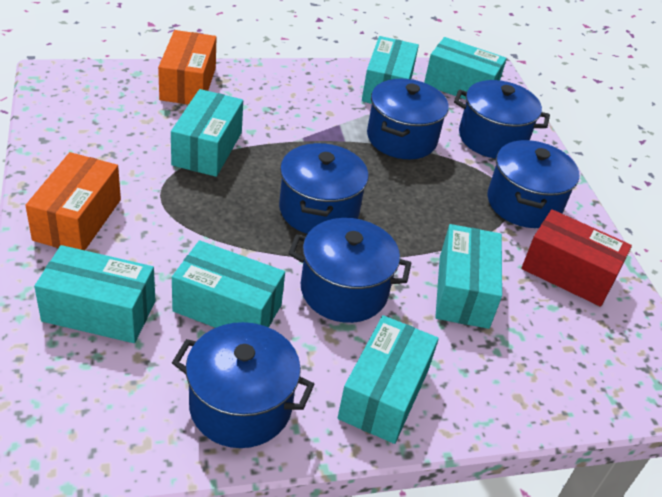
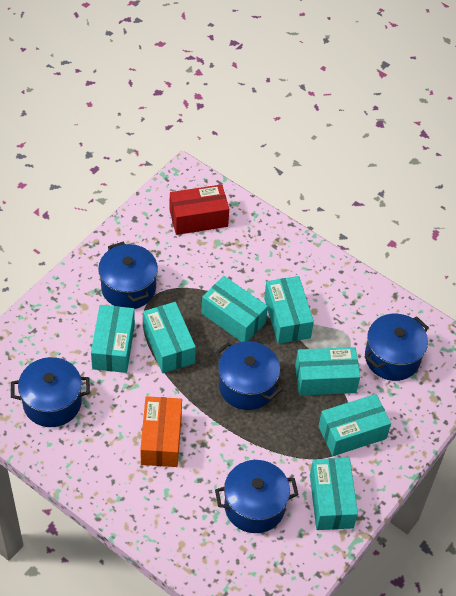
blue pot: [172,322,315,448] [279,143,369,234] [288,218,411,323] [367,79,449,159] [454,80,550,159] [487,140,579,228] = 6 -> [11,357,90,427] [98,242,158,309] [215,460,299,533] [216,341,283,410] [364,314,429,381] = 5
orange box: [25,152,121,250] [158,30,216,105] = 2 -> [140,396,182,467] = 1

